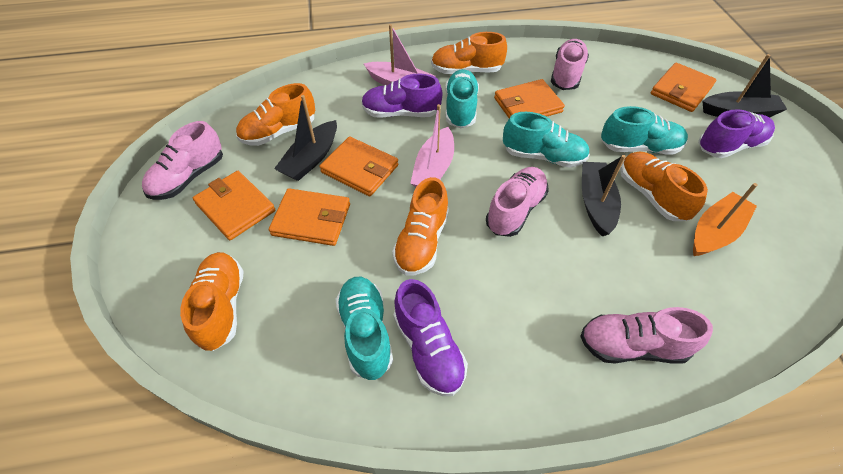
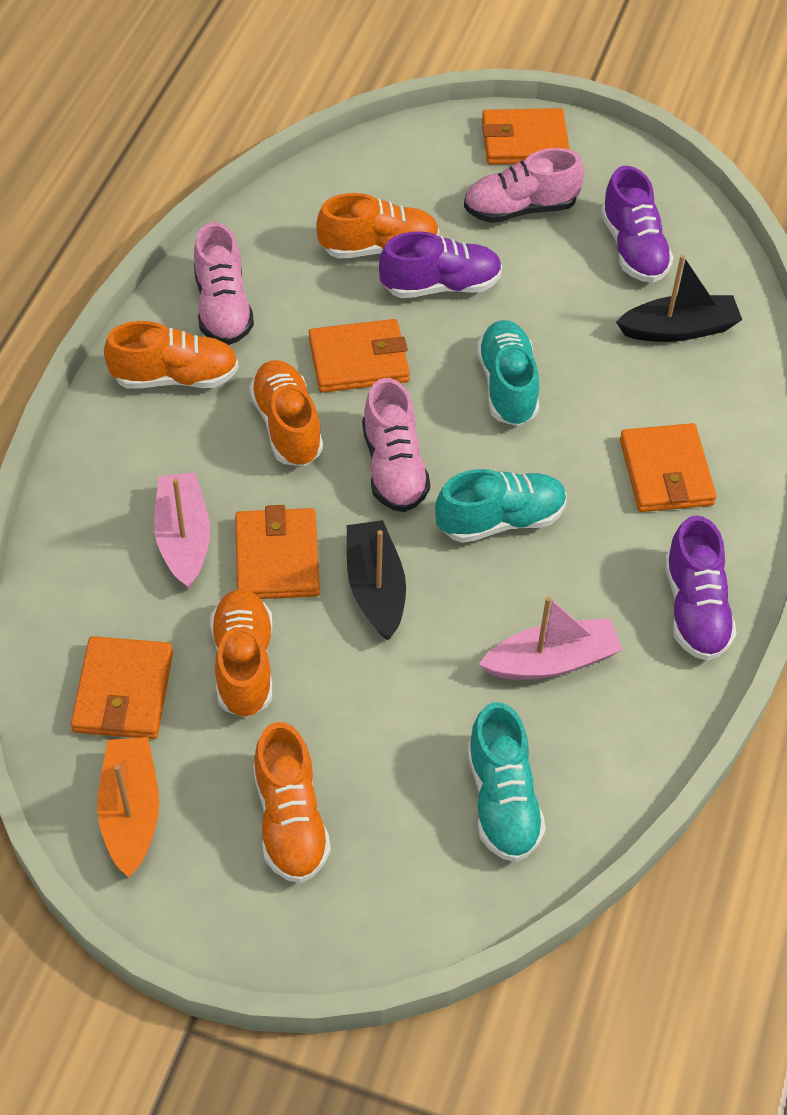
black boat: [274,95,337,181] [582,155,626,236] [702,54,787,118] = 3 -> [347,520,406,640] [616,255,742,342] = 2
pink shoe: [142,121,223,200] [486,167,549,237] [551,39,589,90] [580,307,713,364] = 4 -> [194,222,254,345] [362,378,430,512] [464,148,584,223] = 3
turquoise shoe: [336,277,393,380] [445,69,479,128] [503,112,590,168] [601,106,688,155] = 4 -> [435,469,567,543] [467,702,546,862] [477,320,539,426] = 3

